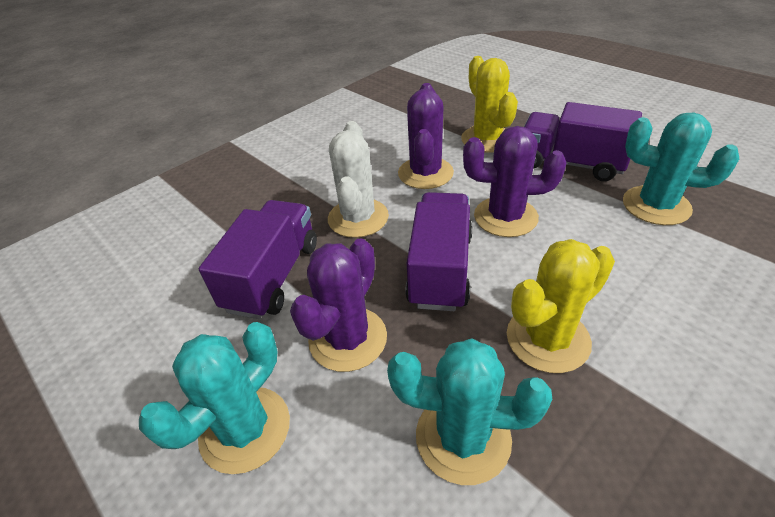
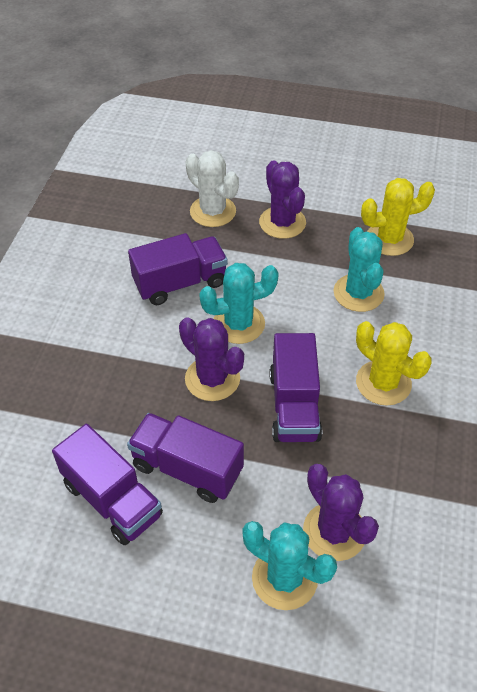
purple truck: [199,200,317,319] [405,192,473,311] [524,102,642,181] = 3 -> [52,424,163,545] [127,413,244,503] [128,233,228,305] [270,333,322,442] = 4

